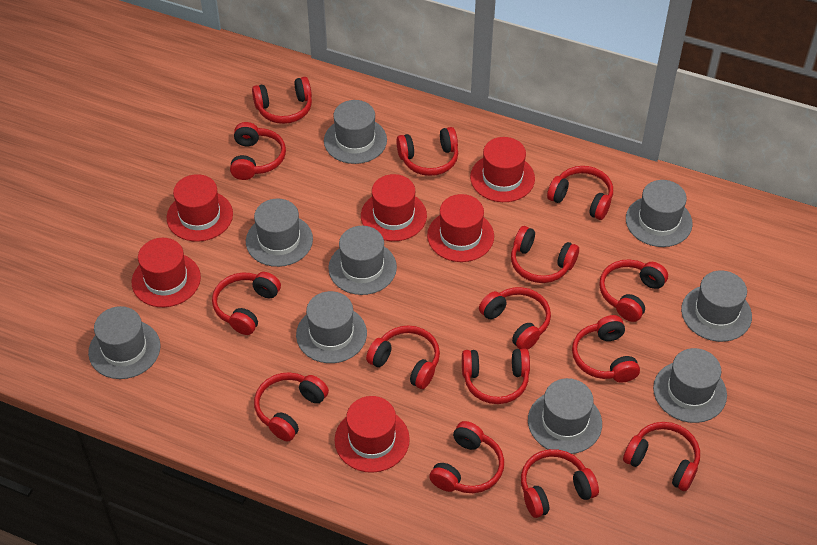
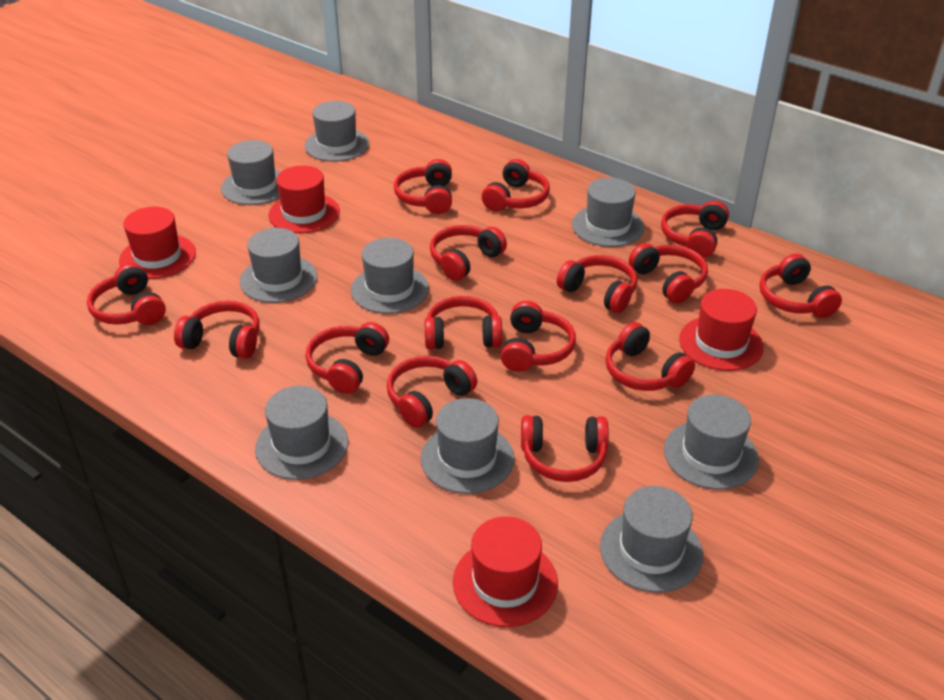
red hat: [132,238,201,307] [167,174,233,242] [335,396,410,473] [361,174,427,241] [427,194,494,262] [470,137,535,202] = 6 -> [119,207,196,279] [269,165,340,233] [453,516,558,627] [679,289,764,371] = 4

